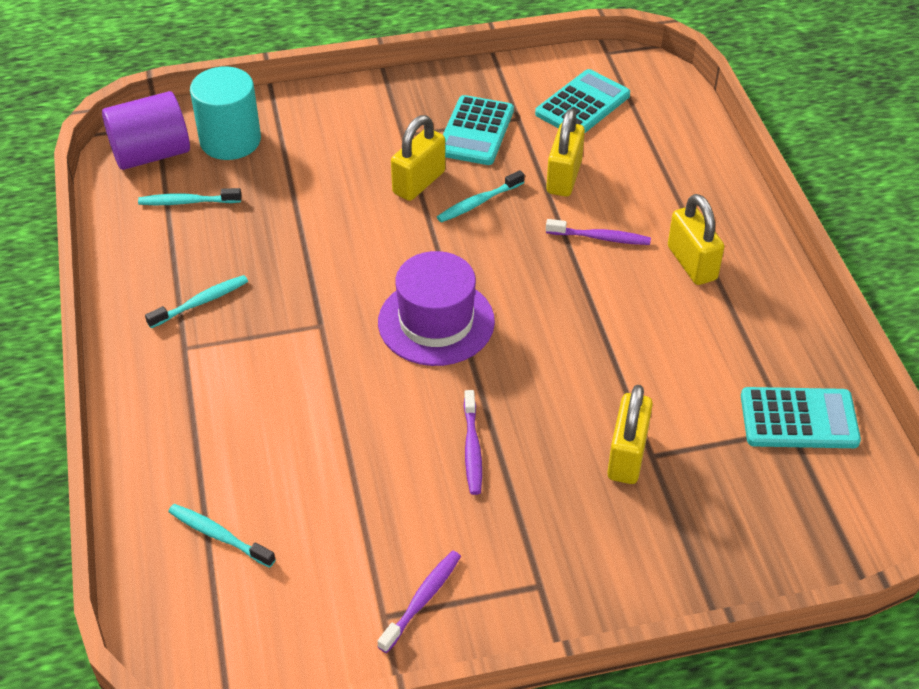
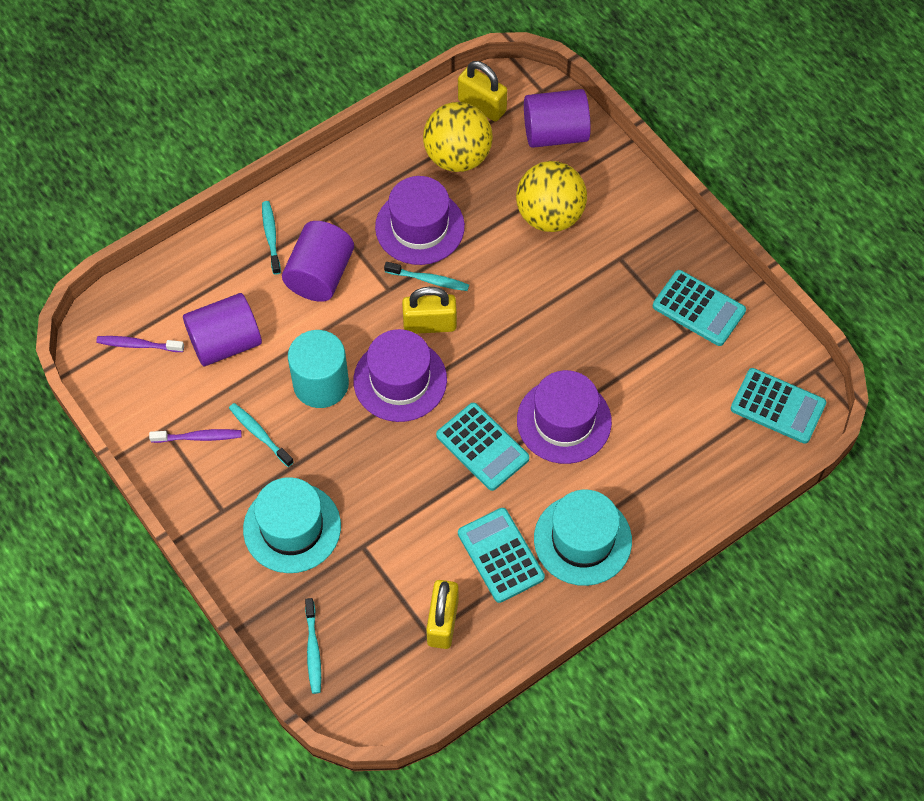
purple cylinder: [102,91,190,170] = 1 -> [183,293,262,366] [282,221,354,302] [524,89,591,148] = 3
purple hat: [378,251,495,366] = 1 -> [353,329,447,422] [375,176,465,265] [517,370,612,464] = 3
purple toothbrush: [378,551,461,653] [464,390,482,495] [546,219,651,245] = 3 -> [96,336,184,352] [149,429,242,443] = 2
turquoise calculator: [443,95,514,165] [535,69,630,134] [741,387,861,448] = 3 -> [436,403,529,491] [458,508,545,603] [653,270,746,346] [730,368,826,444] = 4
turquoise hat: none = 0 -> [243,477,341,573] [534,489,632,586] = 2
yellow ball: none = 0 -> [423,102,493,172] [516,161,587,232] = 2
yellow padlock: [391,115,445,201] [546,109,585,197] [607,385,653,484] [668,194,724,285] = 4 -> [402,287,457,334] [426,580,459,649] [458,61,507,122] = 3

